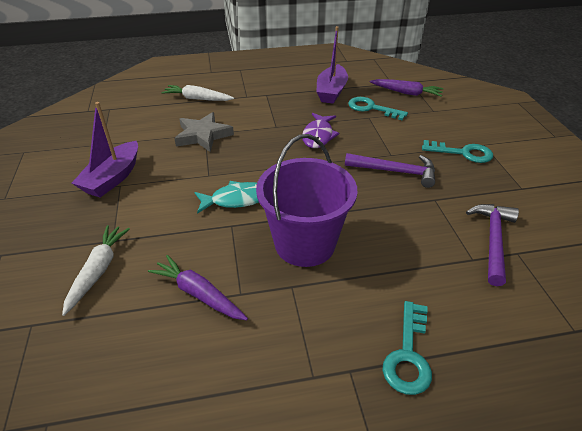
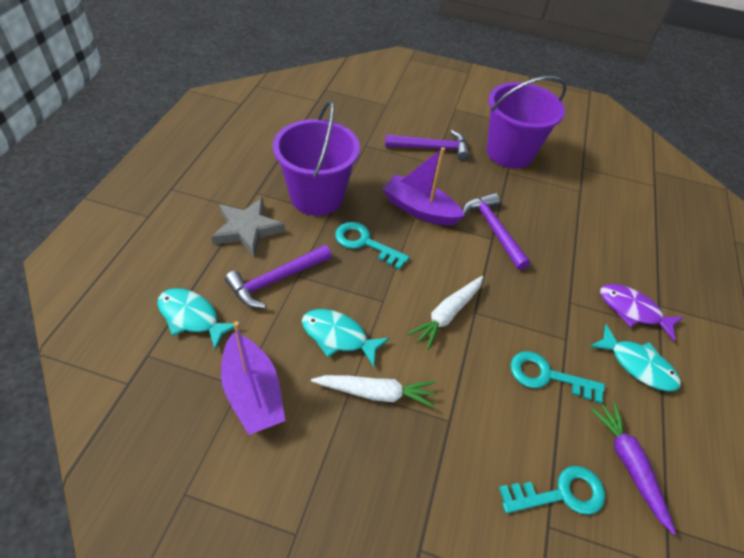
purple bucket: [256,134,358,267] = 1 -> [273,100,360,216] [487,76,567,169] = 2
purple carrot: [148,255,248,320] [370,79,444,97] = 2 -> [590,402,676,535] = 1
purple hammer: [345,153,435,188] [466,204,519,286] = 2 -> [225,245,332,308] [385,130,470,161] [462,193,530,270] = 3
turquoise fish: [195,181,259,214] = 1 -> [158,288,241,350] [302,309,390,367] [590,324,681,391] = 3

